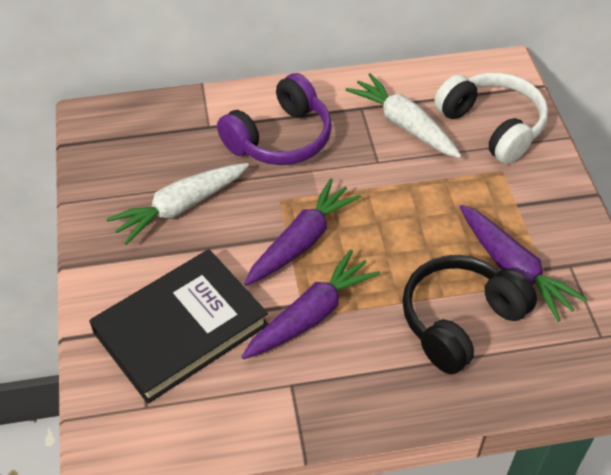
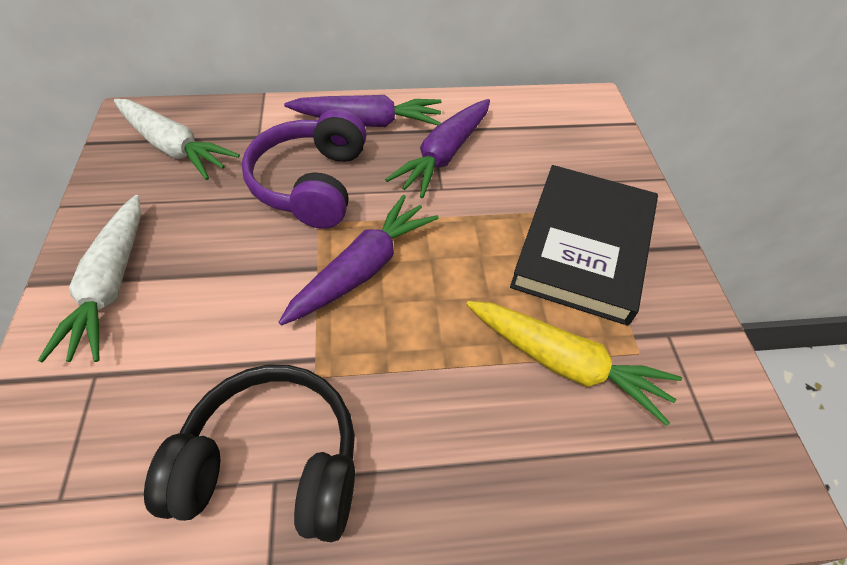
white headphones: [434,72,548,164] = 1 -> none = 0
yellow carrot: none = 0 -> [466,301,682,426] = 1

